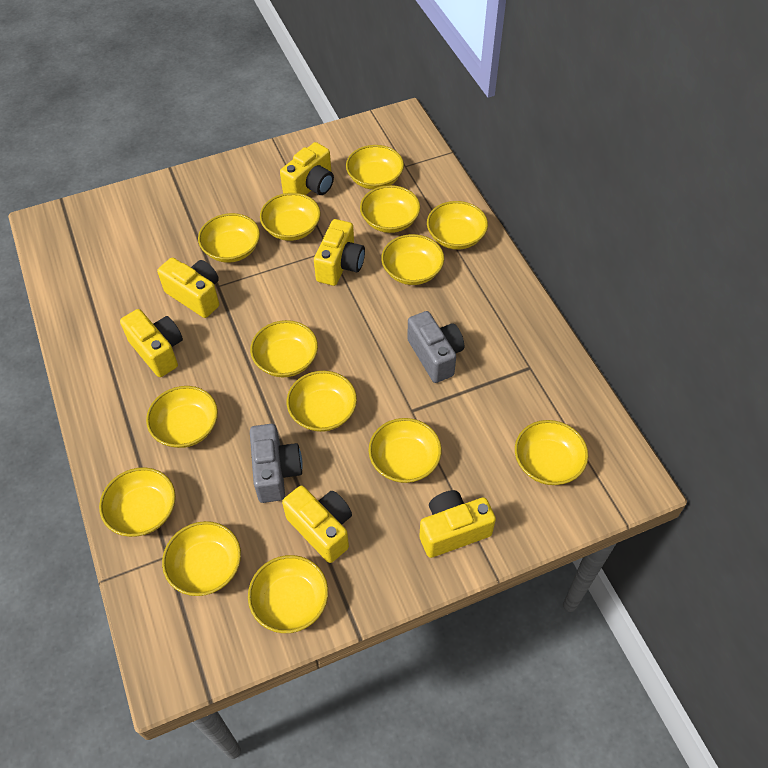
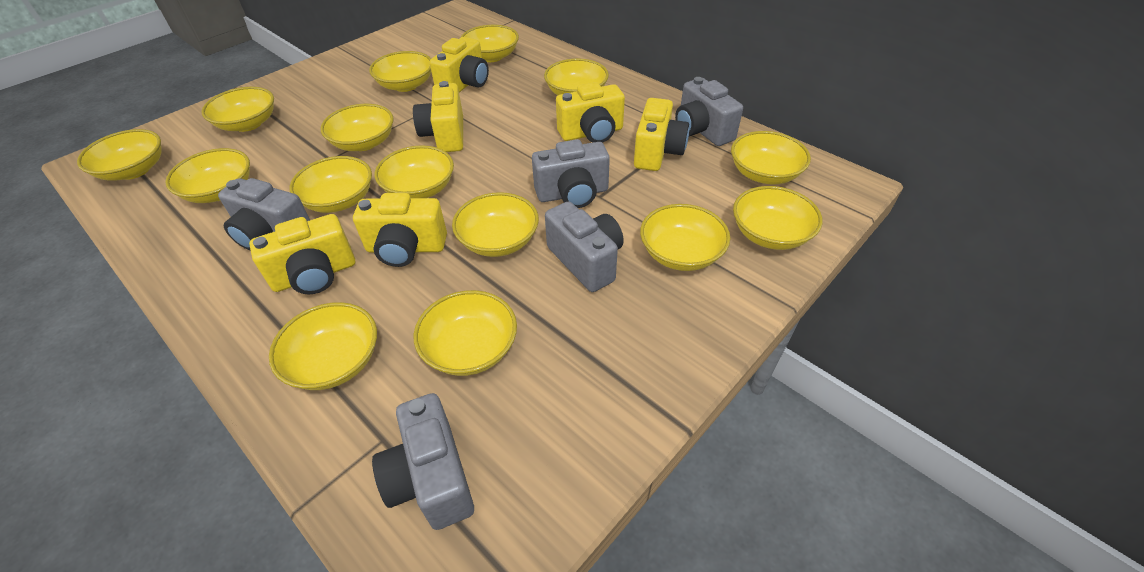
grey camera: [250,424,303,503] [407,311,464,383] = 2 -> [218,178,310,250] [372,393,474,530] [532,139,610,208] [545,201,624,292] [675,77,743,146] = 5
yellow bowl: [99,467,176,537] [146,386,218,448] [162,521,241,596] [198,213,260,263] [248,555,328,633] [250,320,318,377] [260,193,321,241] [287,371,357,432] [346,145,404,190] [360,185,420,233] [369,418,442,483] [381,234,444,285] [427,201,488,250] [515,420,588,485] = 14 -> [77,129,162,181] [165,148,250,203] [201,87,274,132] [269,302,377,390] [289,156,372,213] [320,104,394,151] [369,51,431,92] [375,145,454,198] [414,290,517,376] [452,192,539,257] [461,25,519,62] [544,58,609,95] [640,204,730,271] [731,131,811,184] [733,186,823,250] = 15

